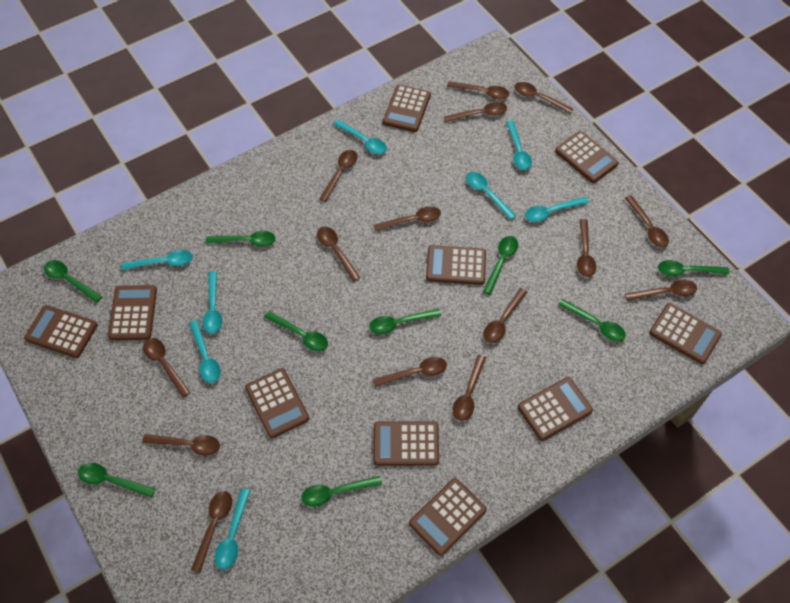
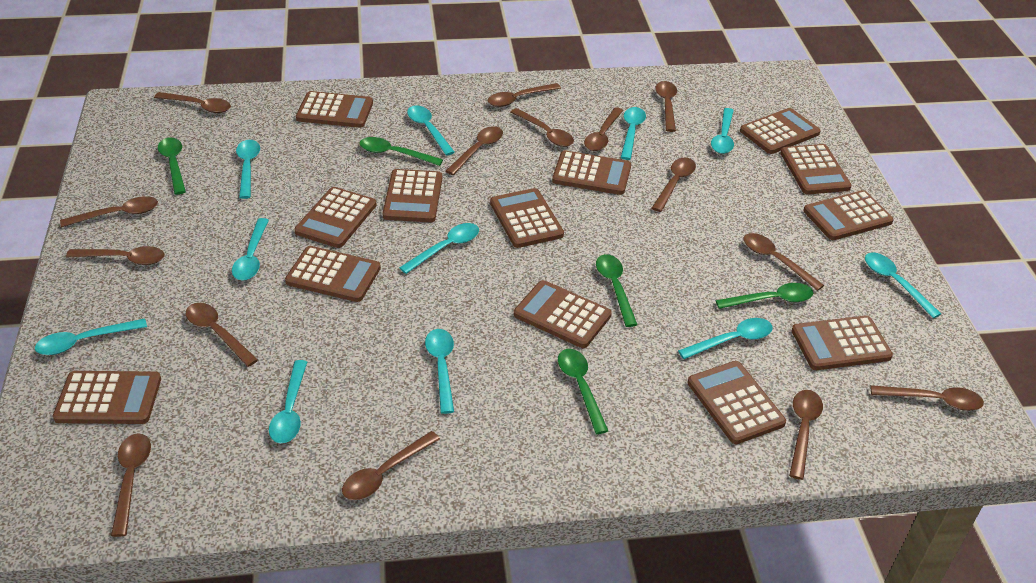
brown calculator: [24,305,98,358] [108,285,157,340] [245,368,309,438] [373,422,439,466] [383,85,431,132] [409,478,487,556] [426,245,486,285] [518,377,593,441] [555,131,619,183] [649,303,722,364] = 10 -> [53,371,161,424] [285,246,381,302] [294,187,377,248] [296,91,373,128] [382,169,442,222] [490,188,564,248] [514,280,612,348] [552,151,631,195] [688,361,786,444] [740,108,821,154] [780,144,852,195] [792,316,893,370] [803,190,894,240] = 13
green spoon: [44,260,102,303] [78,463,155,498] [206,231,275,247] [264,311,328,351] [301,476,382,507] [369,309,441,334] [483,236,518,295] [558,299,626,342] [658,260,729,277] = 9 -> [158,137,186,195] [359,137,443,166] [558,349,608,434] [596,254,637,327] [716,283,813,309] = 5
turquoise spoon: [121,250,193,270] [189,320,221,383] [203,272,223,334] [215,489,250,570] [334,120,387,154] [466,172,516,220] [506,120,532,170] [525,197,589,222] = 8 -> [35,318,147,355] [232,218,269,280] [236,140,260,199] [269,360,307,443] [399,223,479,274] [407,105,455,156] [425,329,454,414] [621,107,646,160] [678,318,773,359] [711,108,734,154] [865,252,941,318] = 11

